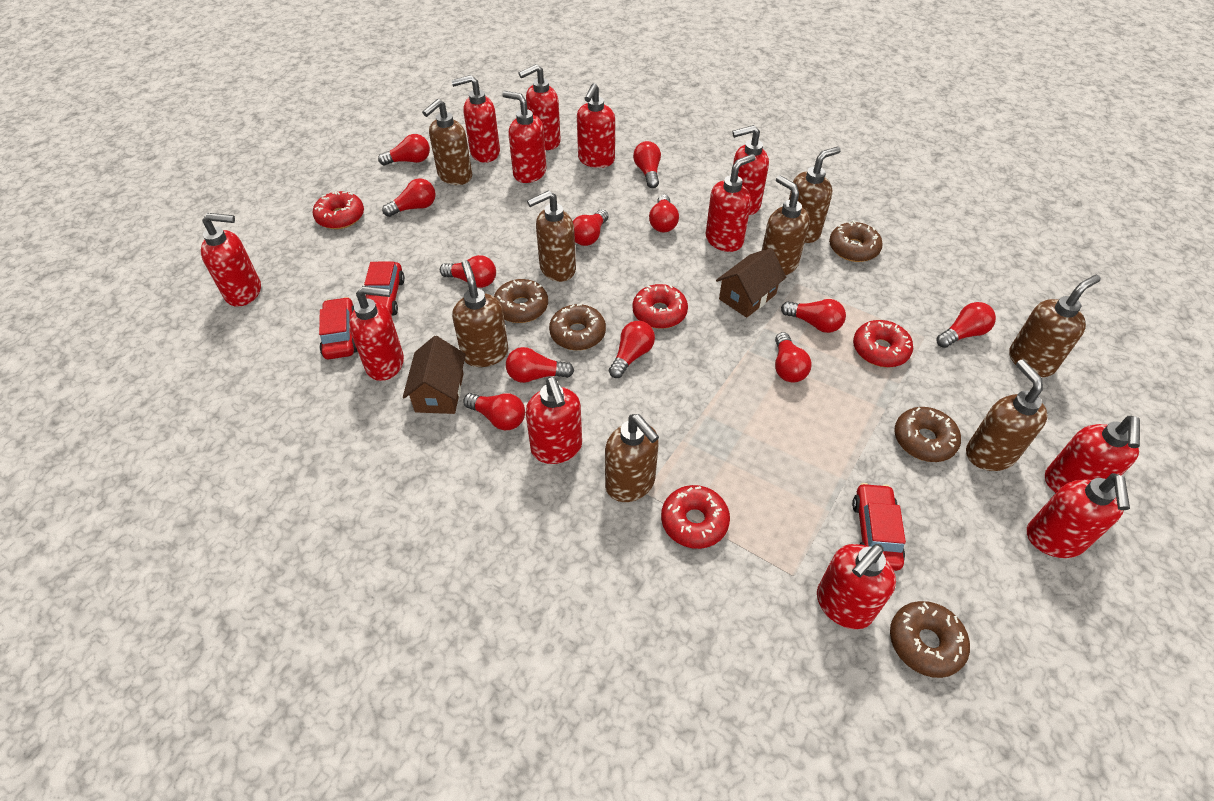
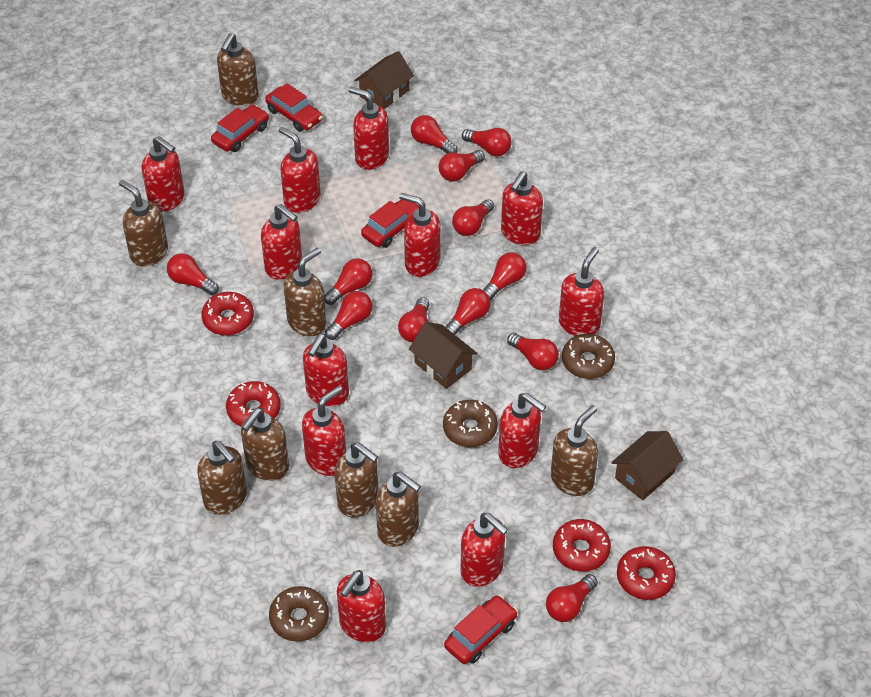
brown donut: [494,279,548,323] [549,304,606,350] [829,220,883,262] [890,601,970,678] [894,407,961,462] = 5 -> [269,586,329,642] [443,400,498,447] [562,334,615,379] = 3
brown house: [403,336,466,414] [716,248,787,318] = 2 -> [354,51,414,109] [409,322,478,389] [611,431,684,500] = 3
red car: [319,297,357,359] [364,262,405,316] [852,483,906,571] = 3 -> [211,104,269,152] [265,83,323,132] [361,199,419,248] [444,595,518,664] = 4

